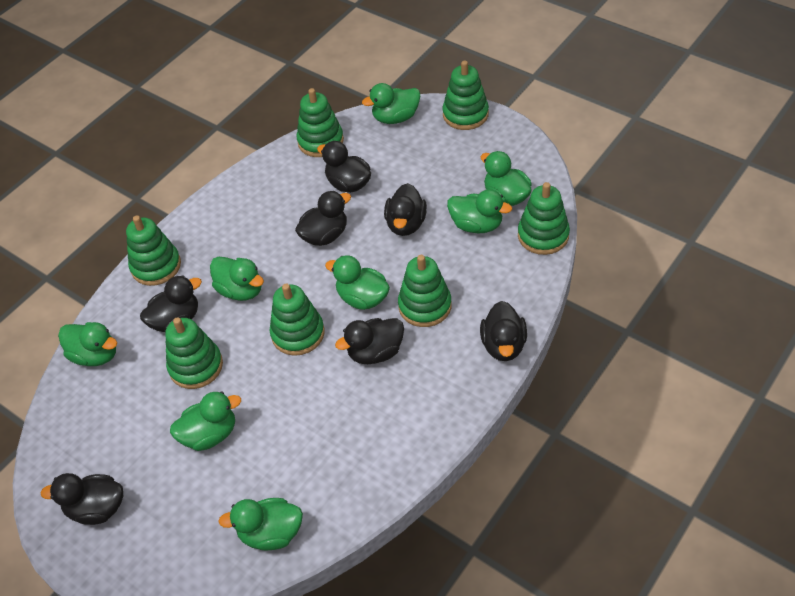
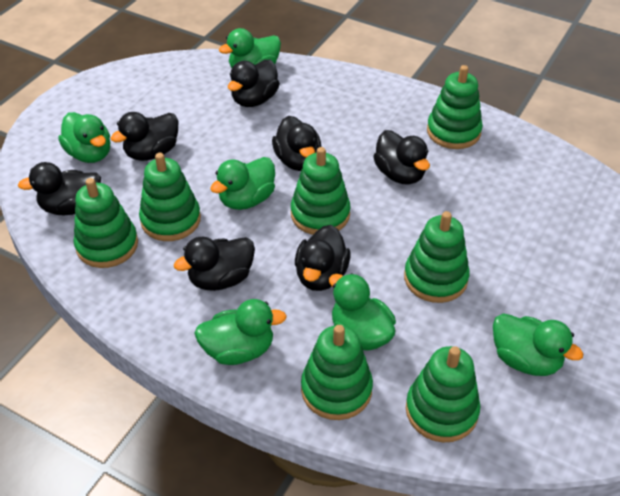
green duck: [58,322,117,366] [170,391,241,451] [210,256,264,301] [218,498,303,551] [325,255,390,310] [362,83,420,124] [447,189,512,233] [481,151,532,206] = 8 -> [58,112,110,163] [194,299,287,365] [210,157,275,210] [219,28,281,68] [329,273,396,351] [493,313,583,376] = 6

